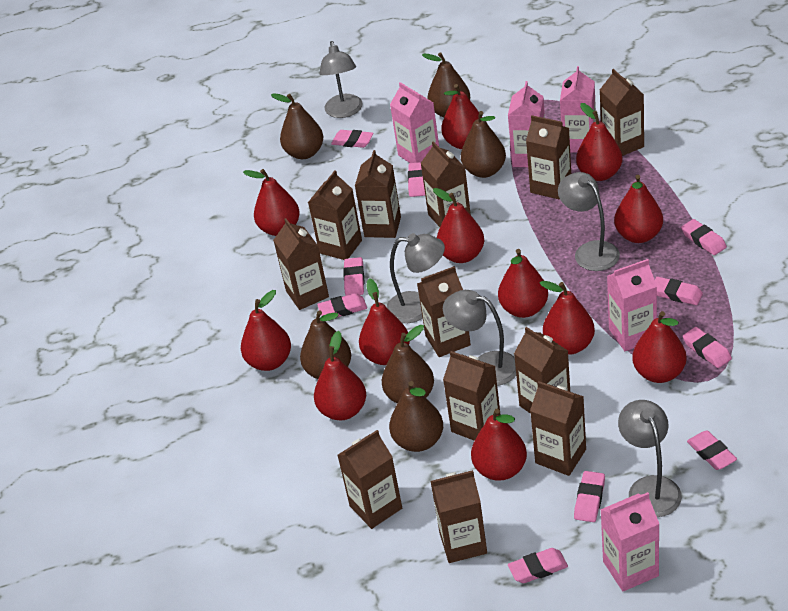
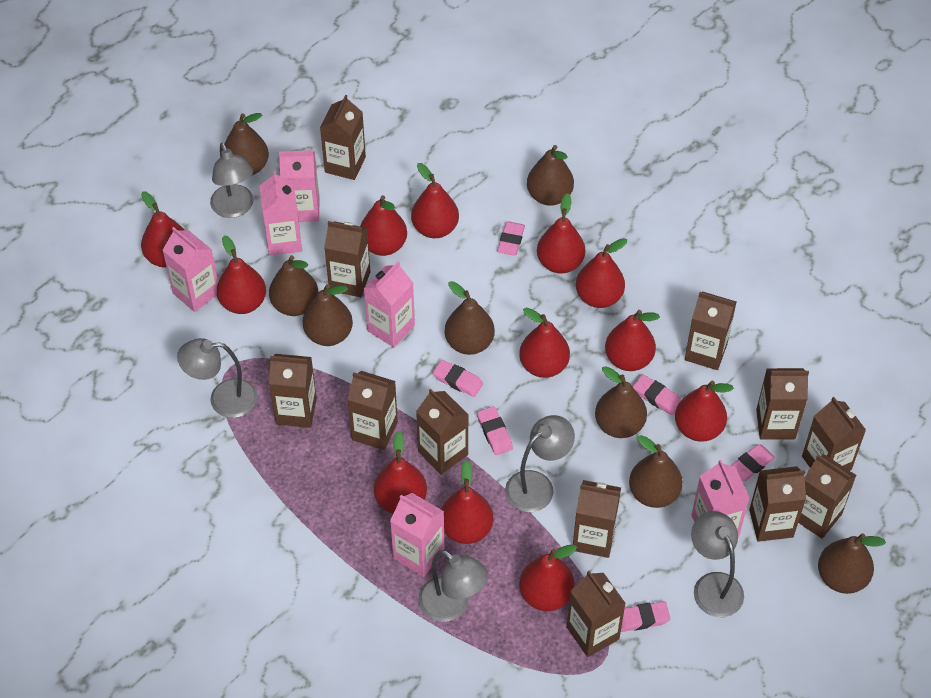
brown pear: [271,93,323,159] [300,310,351,379] [382,325,434,403] [389,381,443,452] [422,53,470,117] [461,111,506,178] = 6 -> [224,113,269,175] [269,255,318,316] [303,284,353,346] [445,281,495,355] [527,145,574,206] [595,366,647,438] [629,435,683,508] [818,533,886,594] = 8
pink carton: [390,82,439,163] [508,81,545,167] [560,66,596,153] [600,492,659,592] [607,259,657,351] = 5 -> [163,227,218,312] [259,171,302,256] [279,151,319,222] [363,261,415,347] [390,493,445,577] [692,460,750,537] = 6
pink eraser: [317,293,367,317] [331,130,374,148] [343,257,364,295] [408,162,425,197] [508,548,568,583] [574,471,605,522] [655,277,703,305] [681,219,727,255] [683,327,732,368] [687,431,737,470] = 10 -> [433,360,483,397] [477,406,513,455] [497,221,525,256] [621,601,671,632] [633,374,681,415] [731,444,775,481] = 6

